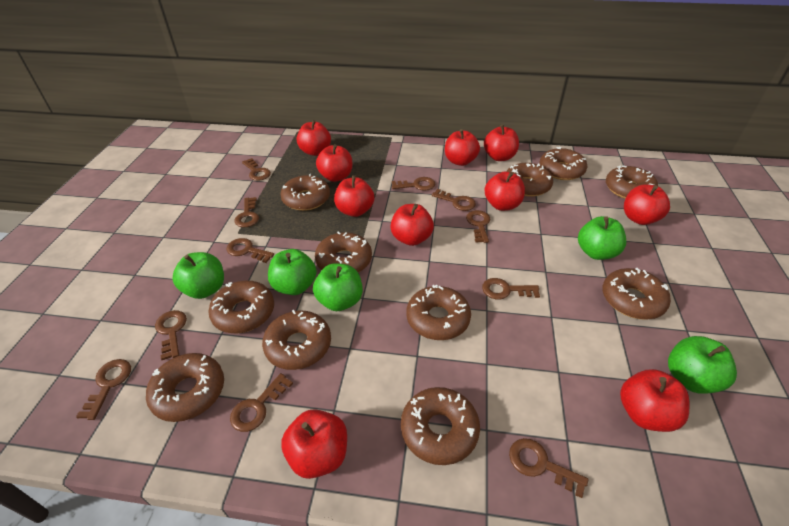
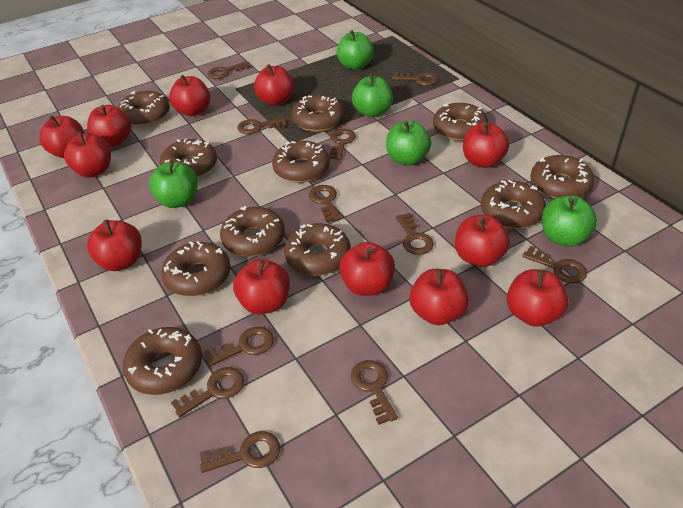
red apple: [281,409,347,479] [297,120,331,156] [316,144,352,182] [334,175,374,217] [390,204,434,246] [445,129,480,166] [484,124,519,161] [484,172,525,211] [620,369,689,432] [624,184,670,225] = 10 -> [39,115,85,158] [64,131,111,178] [87,105,131,147] [87,219,142,271] [169,75,210,116] [233,259,290,314] [254,64,294,106] [339,242,395,296] [409,269,469,325] [455,215,510,267] [463,122,509,168] [507,269,568,326] = 12

